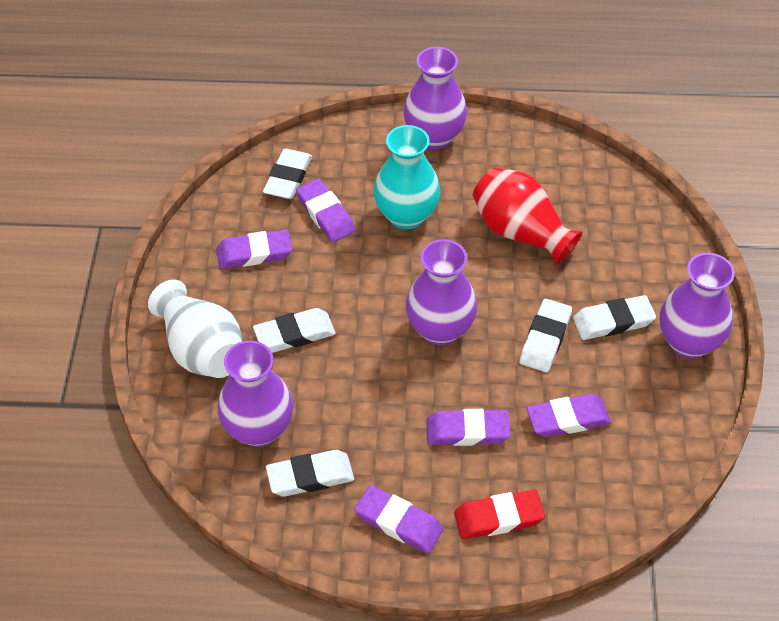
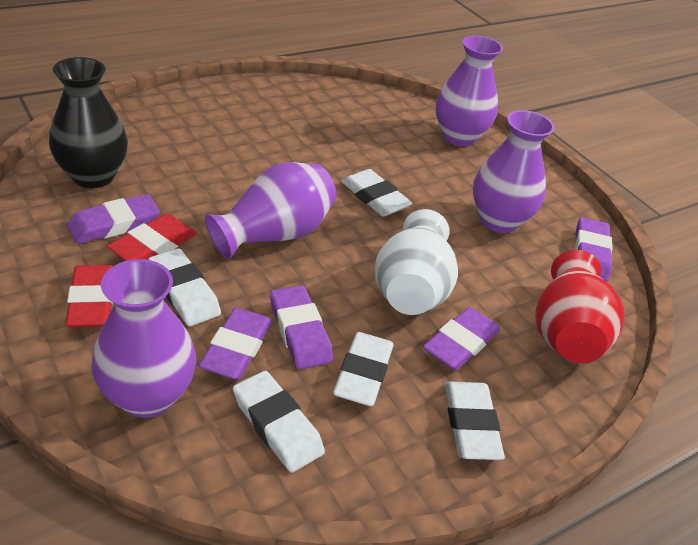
black vase: none = 0 -> [49,57,128,188] = 1
red eraser: [454,490,545,539] = 1 -> [65,265,113,328] [107,213,197,261] = 2
turquoise vase: [373,125,441,229] = 1 -> none = 0

